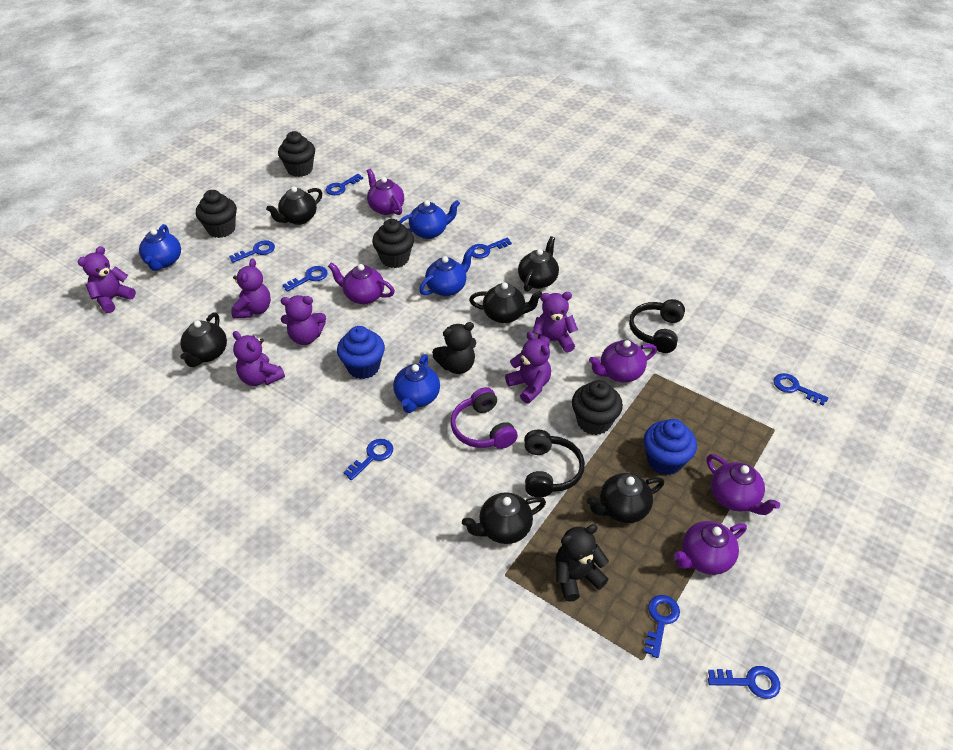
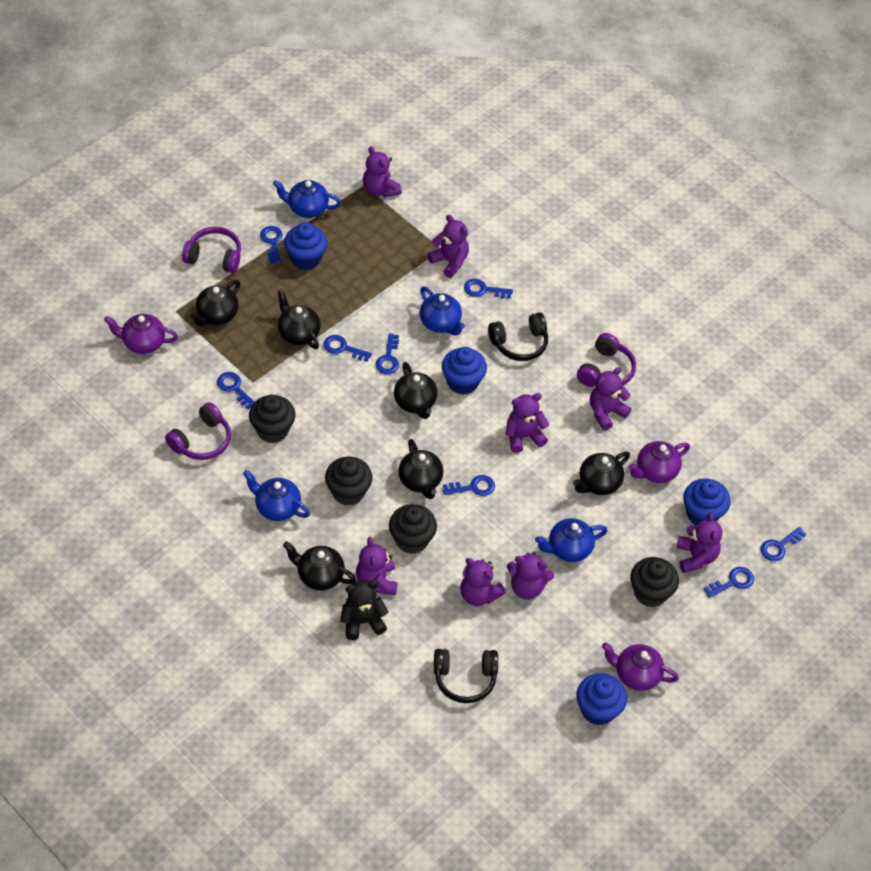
black teddy bear: [432,322,476,374] [556,524,609,602] = 2 -> [340,580,388,640] = 1
blue cupcake: [337,326,385,379] [644,419,697,475] = 2 -> [284,222,328,270] [442,347,487,395] [576,673,627,726] [683,478,730,525] = 4
purple headphones: [451,387,518,449] = 1 -> [165,402,231,460] [182,227,241,273] [577,333,636,387] = 3
purple teapot: [328,263,395,304] [367,169,404,215] [589,340,657,383] [674,521,747,575] [707,454,780,515] = 5 -> [104,314,178,354] [602,643,679,691] [628,441,690,483] = 3
purple teddy bear: [78,246,136,313] [231,259,271,318] [233,331,285,386] [281,295,326,345] [505,331,551,403] [532,292,578,353] = 6 -> [356,537,398,595] [363,146,402,198] [427,215,469,278] [460,558,506,606] [506,393,549,453] [507,552,554,599] [590,367,632,431] [677,512,722,573] = 8

